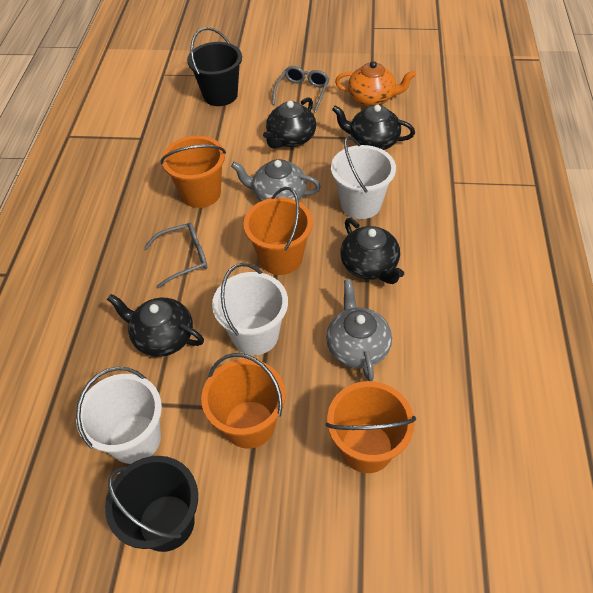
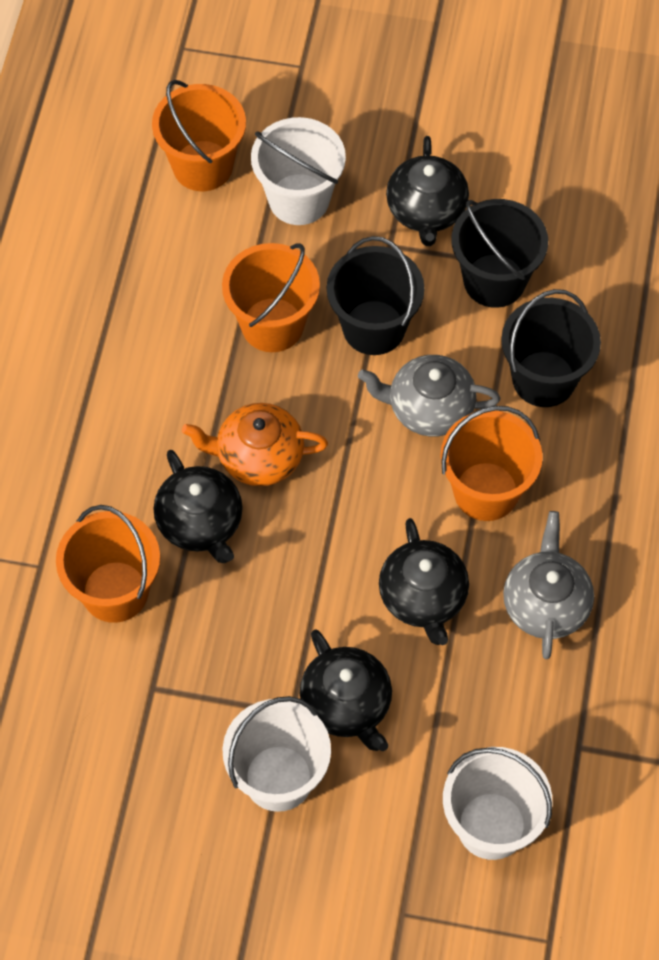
black bucket: [105,456,198,552] [187,27,242,106] = 2 -> [327,236,425,355] [452,199,548,308] [501,289,601,407] = 3
grey glasses: [144,223,208,288] [272,66,329,113] = 2 -> none = 0

